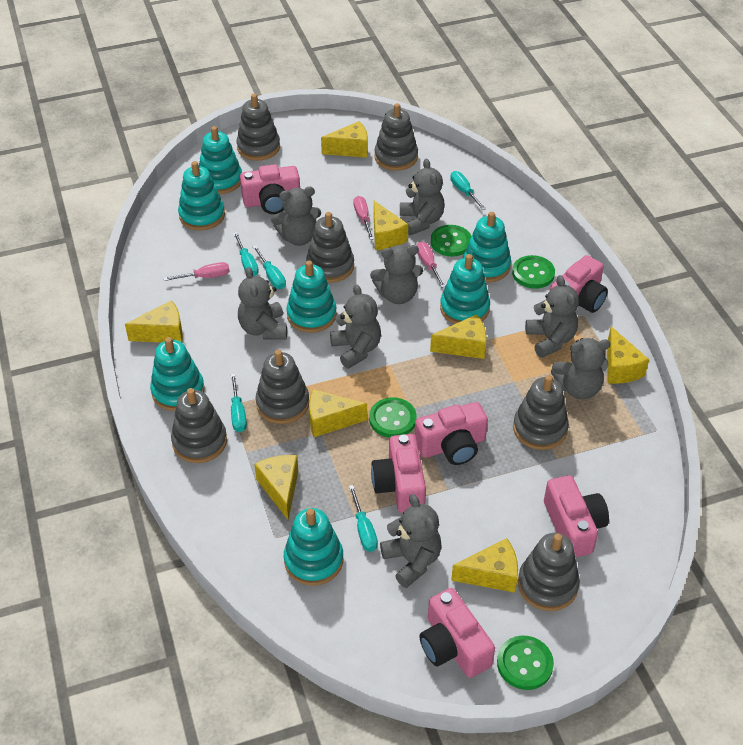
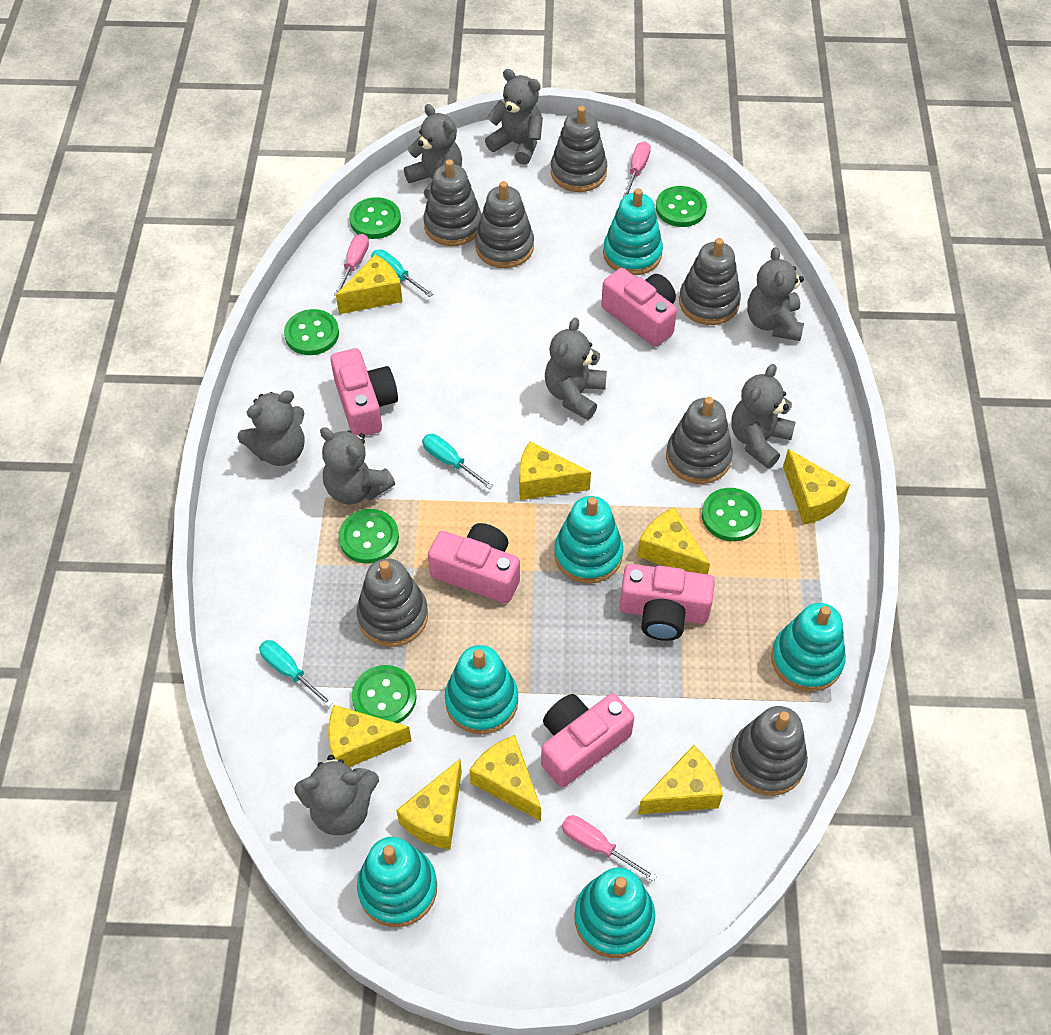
green button: [369,397,417,438] [431,225,471,257] [497,636,554,690] [512,255,555,289] = 4 -> [284,309,339,355] [338,509,399,564] [349,197,401,239] [352,665,417,723] [656,186,707,227] [702,488,762,541] = 6
pink camera: [240,164,300,214] [371,434,426,513] [415,402,488,465] [419,588,495,678] [544,475,609,558] [550,255,608,313] = 6 -> [330,348,398,436] [428,523,520,604] [541,693,634,787] [601,268,677,347] [620,564,715,641] = 5
turquoise screwdriver: [231,374,247,432] [233,232,259,276] [253,246,286,289] [349,485,378,552] [450,171,486,210] = 5 -> [259,640,333,707] [371,250,433,297] [422,434,493,489] = 3
turquoise stacking toy: [150,337,205,411] [178,161,225,230] [199,126,242,194] [284,508,343,585] [286,261,337,333] [440,254,490,324] [463,212,511,282] = 7 -> [357,837,437,927] [445,645,518,734] [554,496,623,584] [574,867,655,958] [603,188,663,275] [771,603,846,692] = 6

